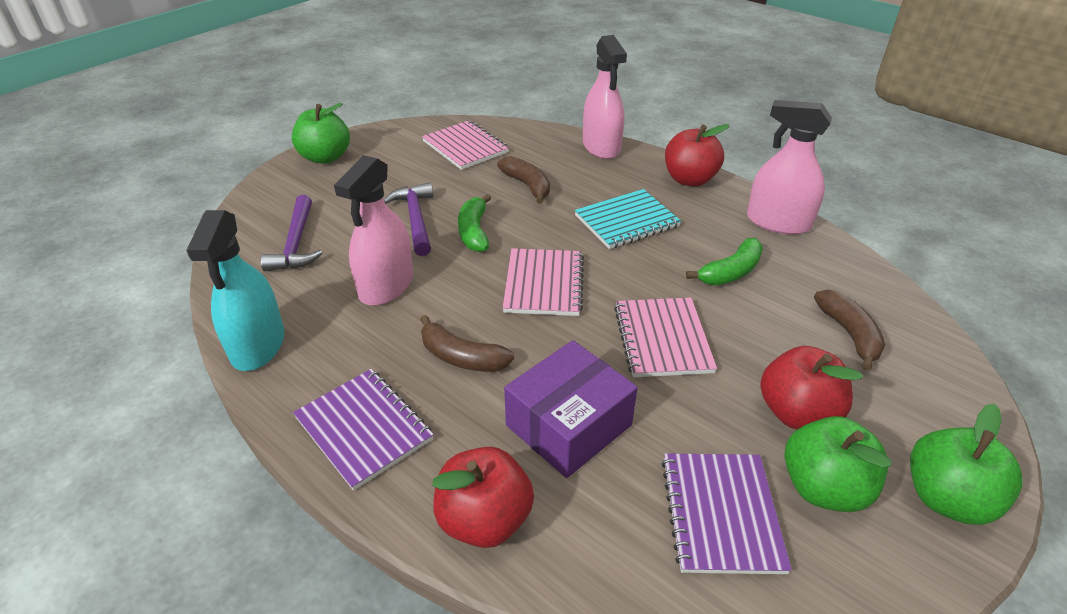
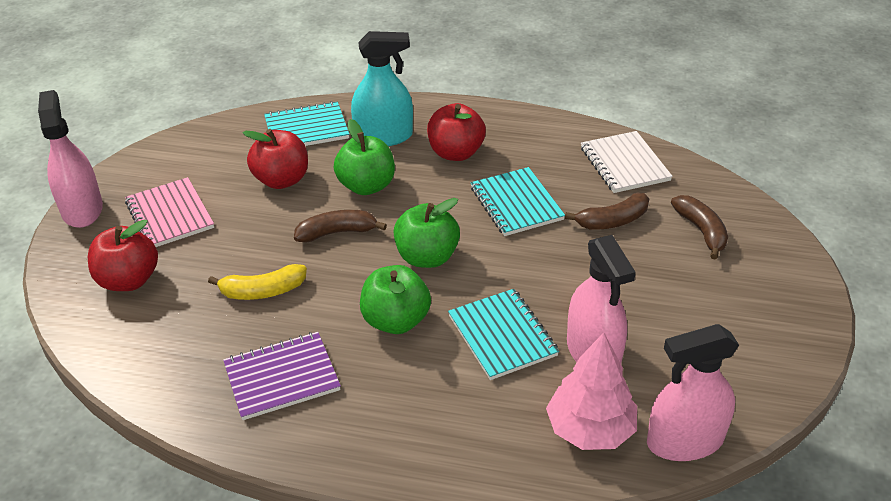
green banana: [458,194,491,252] [686,238,763,285] = 2 -> none = 0
pink notebook: [422,120,509,170] [503,248,584,316] [614,298,717,377] = 3 -> [125,177,214,247] = 1
pink tree: none = 0 -> [546,333,637,450] = 1
purple box: [504,340,638,478] = 1 -> none = 0
purple hammer: [261,195,322,271] [384,183,433,256] = 2 -> none = 0
purple notebook: [293,369,434,491] [662,453,792,574] = 2 -> [223,332,341,420] = 1
turquoise notebook: [575,189,681,249] = 1 -> [264,101,349,146] [448,289,559,380] [471,167,565,236] = 3
white notebook: none = 0 -> [581,131,673,193] = 1
yellow banana: none = 0 -> [208,264,307,300] = 1

